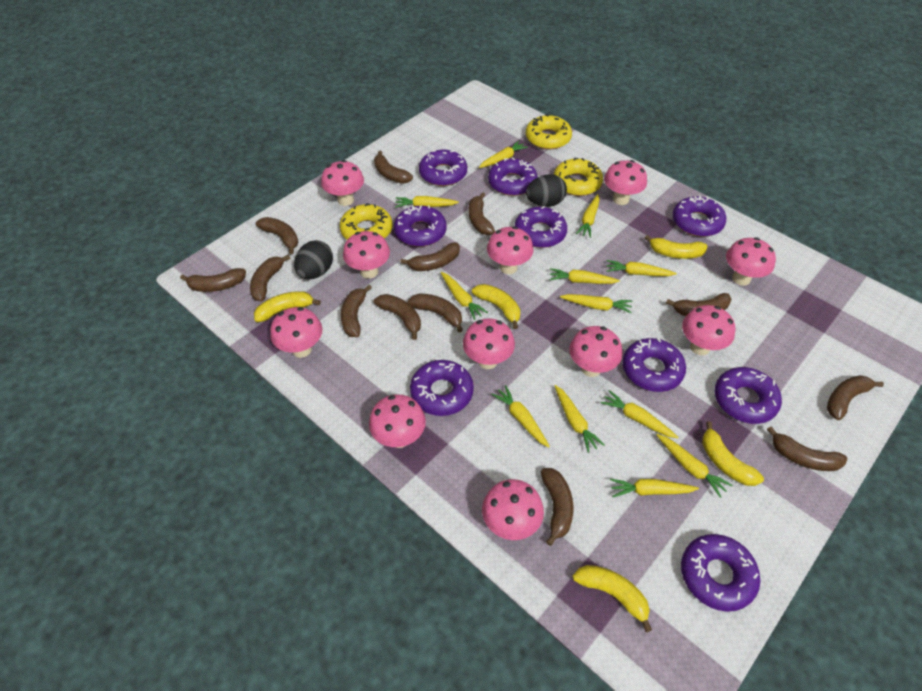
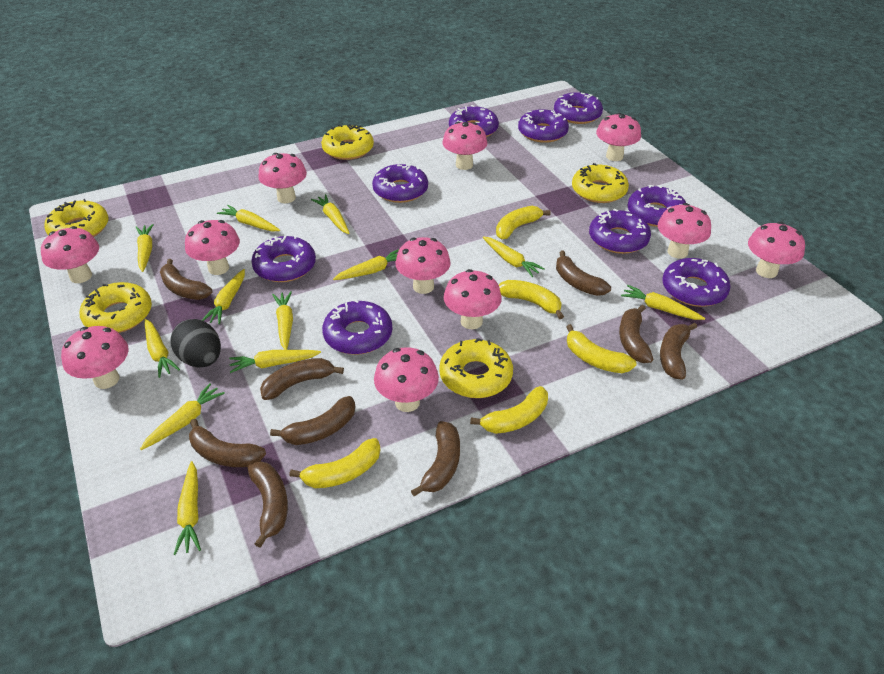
black egg: [294,240,333,280] [526,174,567,207] = 2 -> [170,319,221,367] = 1
brown banana: [180,268,246,292] [250,254,290,302] [256,217,298,254] [341,285,372,337] [374,151,413,184] [374,294,421,340] [400,242,460,271] [408,293,463,333] [469,192,495,235] [541,468,573,546] [666,293,732,316] [767,426,847,471] [827,375,884,420] = 13 -> [160,259,212,300] [189,419,266,467] [247,461,288,548] [260,358,344,400] [270,396,355,445] [411,421,460,496] [556,251,611,296] [619,305,653,363] [660,323,697,380] = 9
yellow donut: [340,203,393,240] [526,114,572,149] [554,157,603,196] = 3 -> [44,199,108,237] [79,282,152,333] [321,124,374,160] [439,338,513,398] [572,163,629,203] = 5

